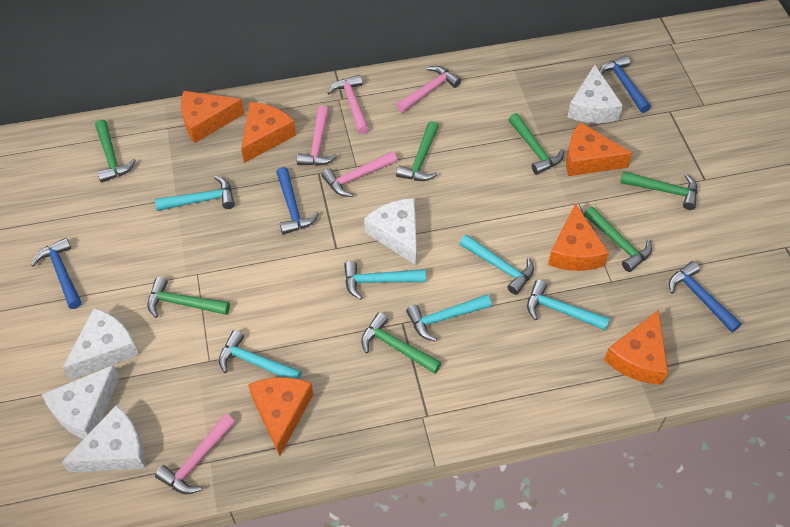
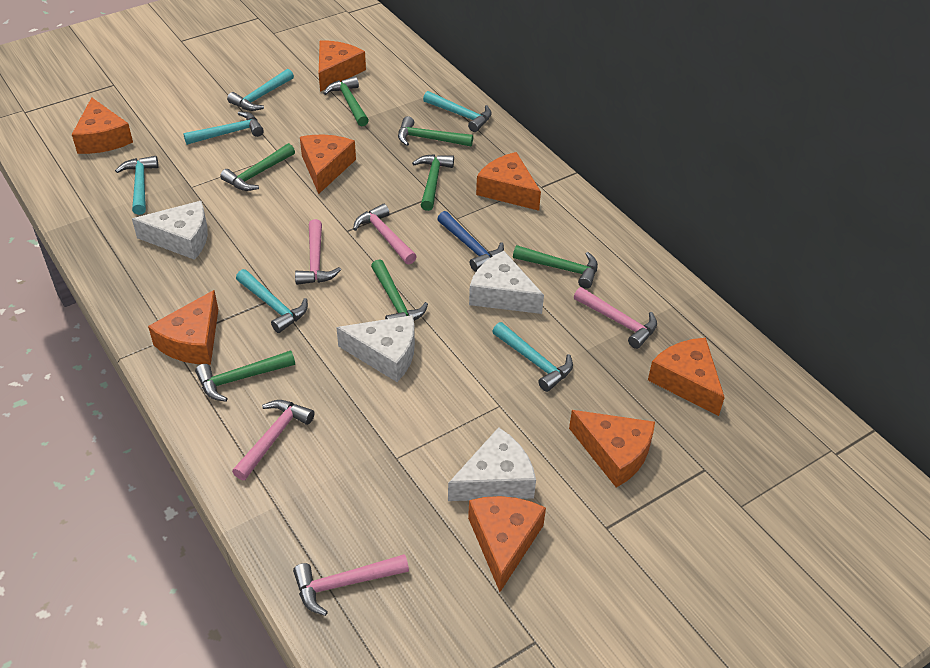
blue hammer: [31,238,82,309] [276,167,319,235] [599,55,651,113] [669,261,742,333] = 4 -> [437,211,504,272] = 1
orange cheese: [181,91,244,143] [241,102,296,163] [248,377,313,456] [548,203,609,271] [566,122,632,176] [604,310,668,385] = 6 -> [72,97,133,154] [148,290,218,365] [300,135,356,194] [319,40,366,92] [468,496,546,592] [476,152,541,211] [569,410,655,487] [648,338,725,416] = 8
white cheese: [42,365,120,439] [62,308,139,380] [62,405,145,473] [364,198,417,265] [567,65,623,123] = 5 -> [132,201,208,260] [336,315,415,382] [448,427,536,501] [469,251,544,314] = 4

